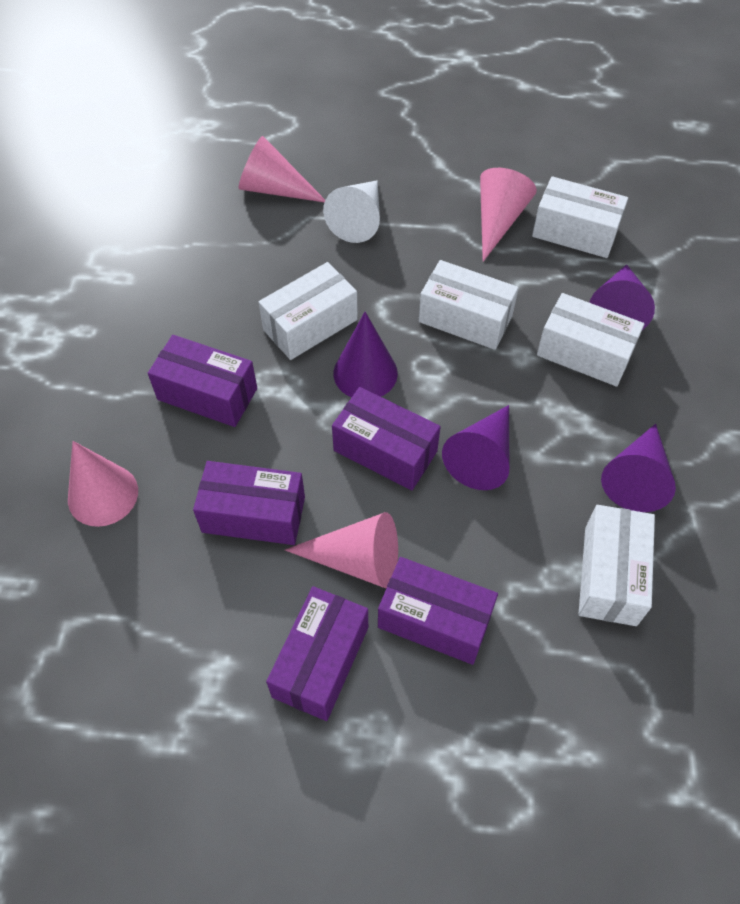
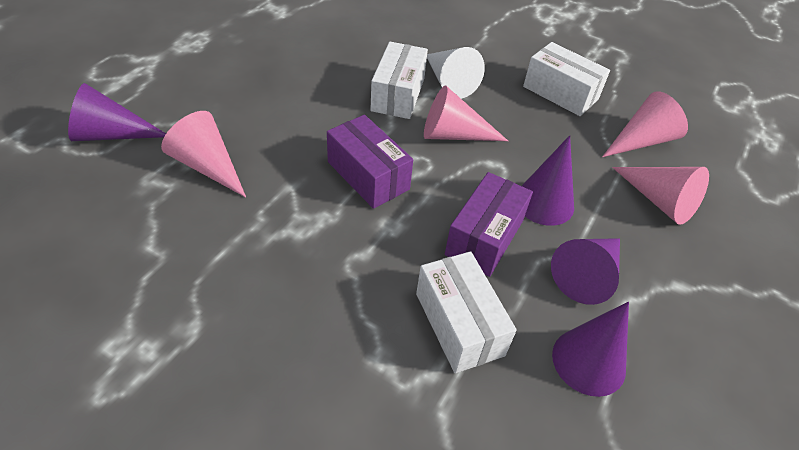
purple box: [148,335,257,427] [193,461,305,545] [266,586,368,721] [332,387,441,490] [378,557,498,665] = 5 -> [327,115,413,209] [445,172,533,277] = 2
white box: [258,262,358,360] [419,260,519,350] [532,176,628,258] [537,293,644,387] [579,505,655,626] = 5 -> [370,42,428,119] [416,251,517,373] [523,42,610,116] = 3

